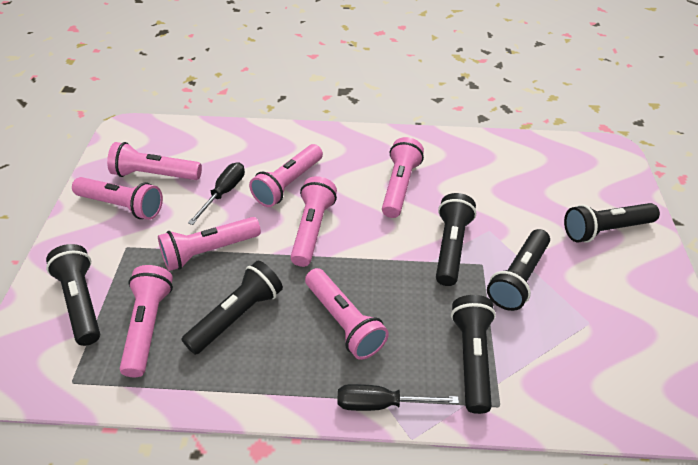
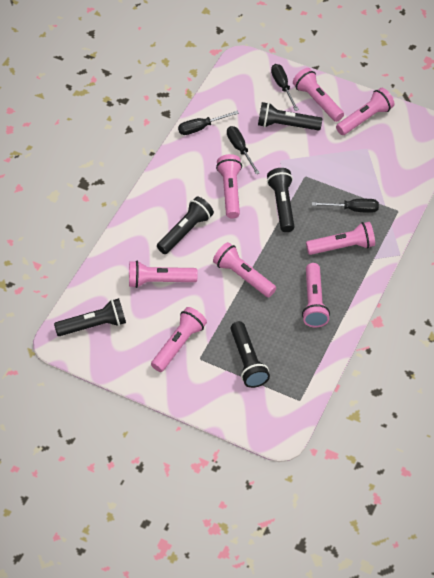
black flashlight: [46,244,100,346] [181,261,283,355] [436,193,476,286] [451,295,496,414] [487,229,550,311] [564,203,660,243] = 6 -> [54,298,126,336] [157,197,214,254] [231,321,270,388] [258,102,322,131] [267,168,294,232] = 5
black screwdriver: [188,162,245,225] [337,384,459,411] = 2 -> [178,111,239,135] [227,126,260,174] [271,64,299,111] [312,199,379,213] = 4

